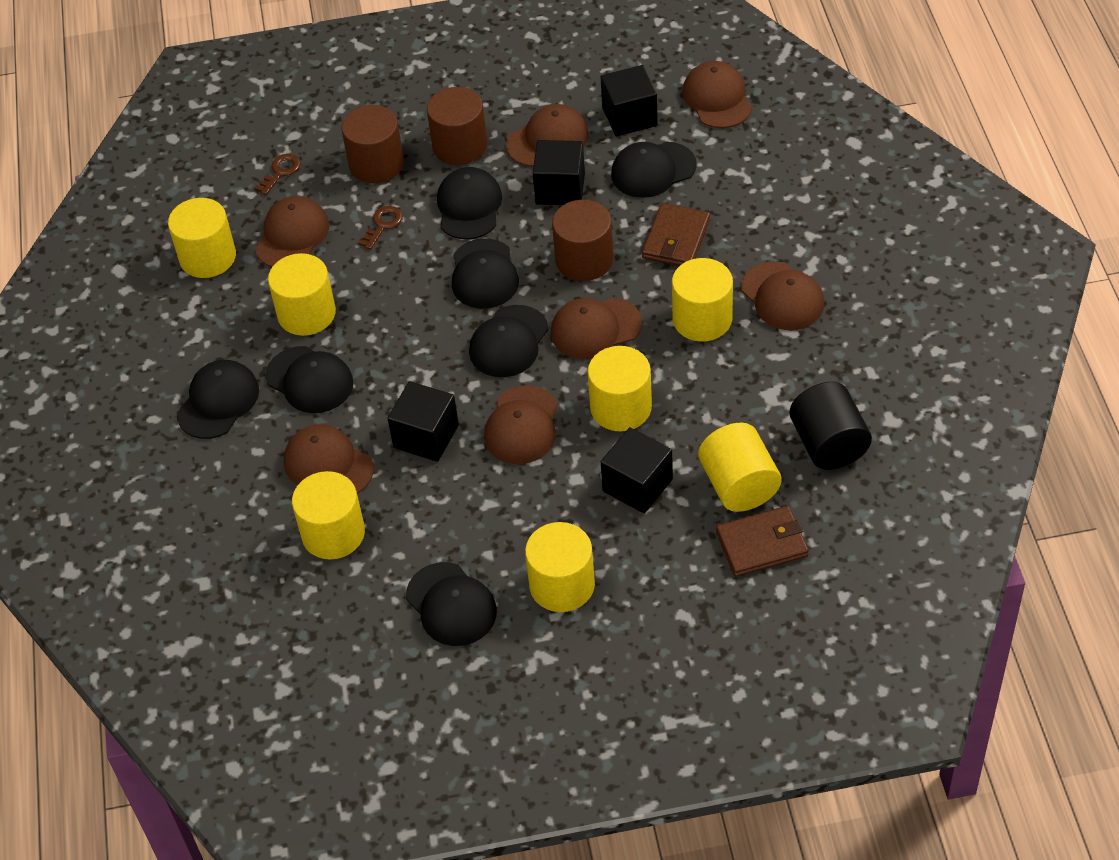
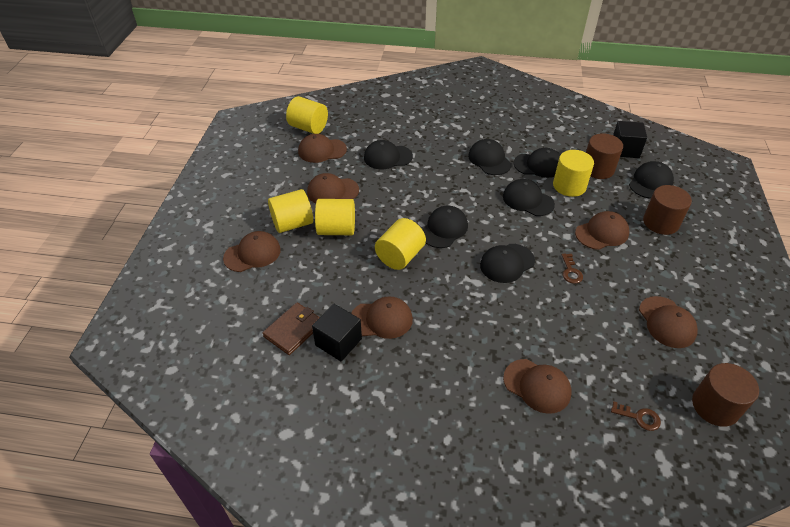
black cube: [387,381,459,462] [533,140,585,205] [601,65,658,137] [601,427,673,514] = 4 -> [312,304,362,361] [613,121,647,158] = 2
black cylinder: [790,382,872,470] = 1 -> none = 0
brown wallet: [642,203,710,266] [716,506,809,577] = 2 -> [262,302,320,355] = 1
yellow cylinder: [168,198,236,278] [268,253,336,336] [292,471,365,560] [525,522,595,612] [588,346,652,432] [672,258,733,342] [698,423,782,512] = 7 -> [268,189,313,233] [286,96,328,134] [315,199,355,235] [375,218,426,270] [553,150,594,197] = 5

